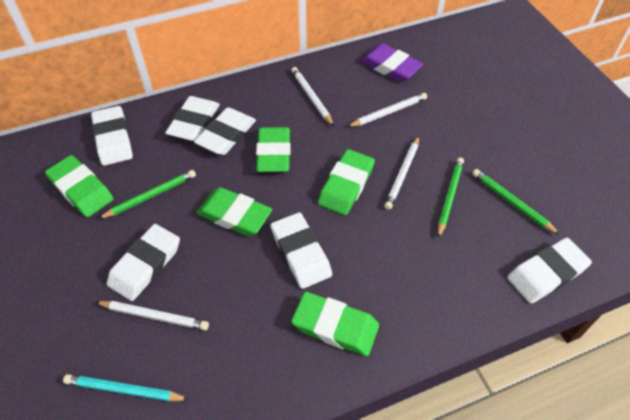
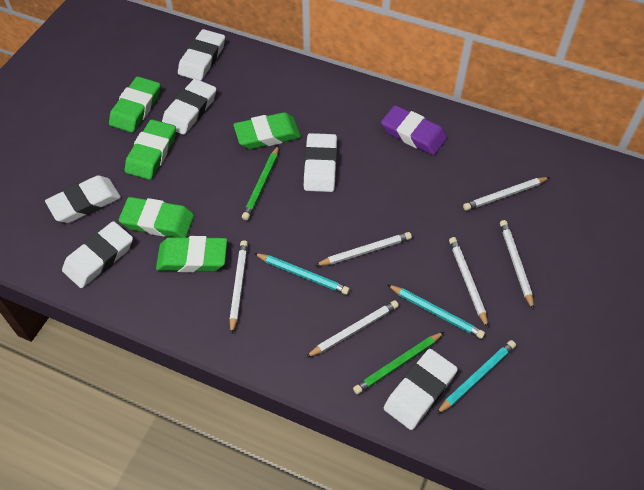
green pencil: [98,170,196,219] [438,158,464,238] [472,169,560,235] = 3 -> [242,145,279,220] [353,332,444,394] = 2
turquoise pencil: [63,374,190,402] = 1 -> [254,253,350,295] [387,284,485,339] [436,340,516,414] = 3
white pencil: [96,301,209,331] [291,67,334,127] [347,93,427,127] [384,136,419,210] = 4 -> [229,240,248,335] [305,300,399,358] [315,232,412,266] [449,237,488,328] [463,177,550,211] [500,220,534,310] = 6

